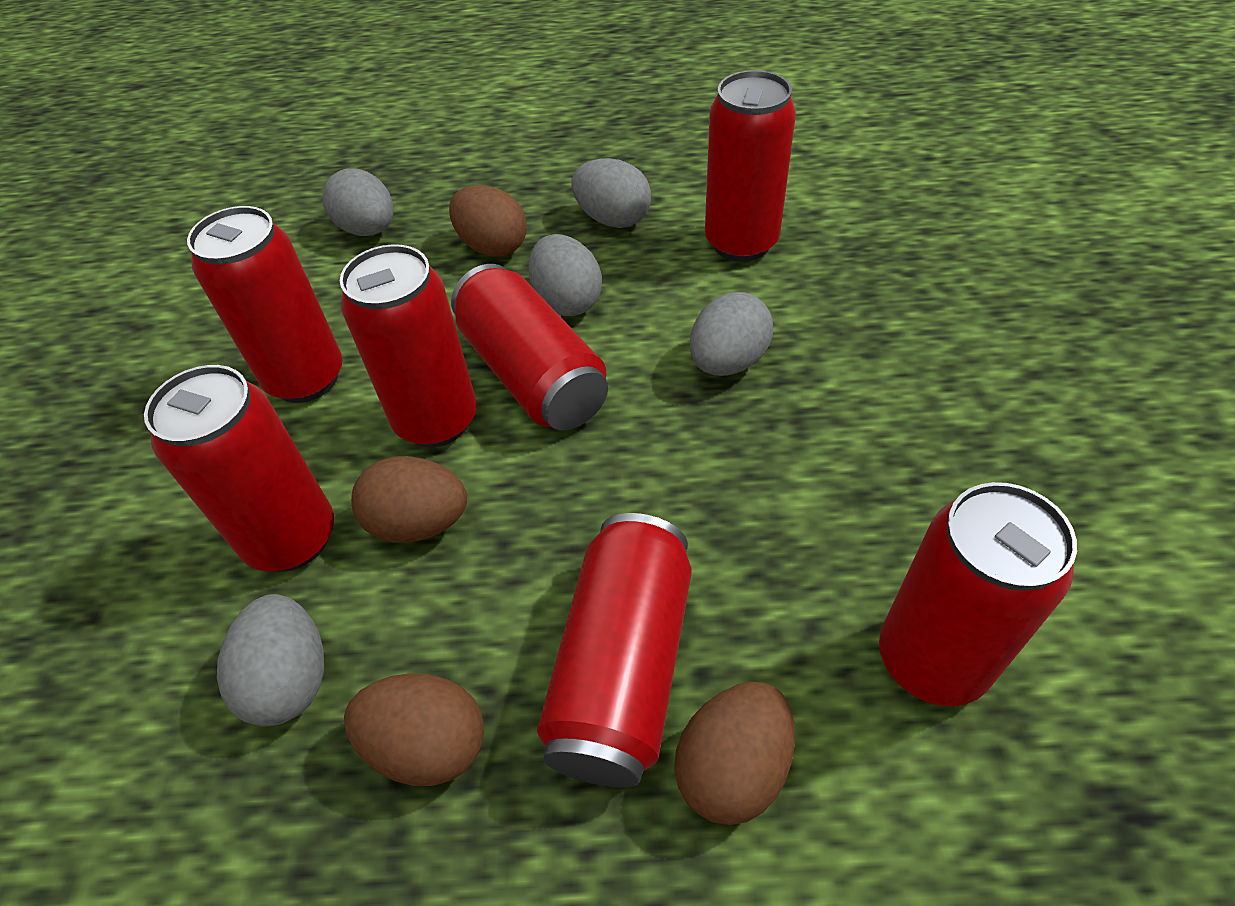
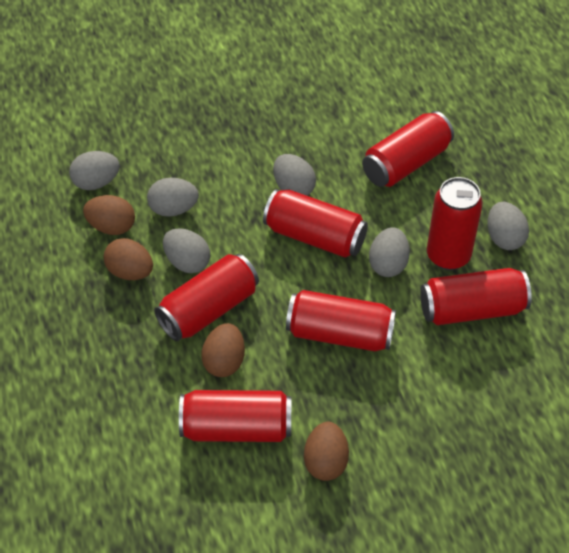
grey egg: [217,594,324,726] [322,168,394,236] [528,234,602,316] [571,158,651,228] [690,292,773,376] = 5 -> [69,151,120,190] [147,178,199,217] [163,228,210,273] [273,154,316,196] [369,227,410,277] [487,202,529,250] = 6

